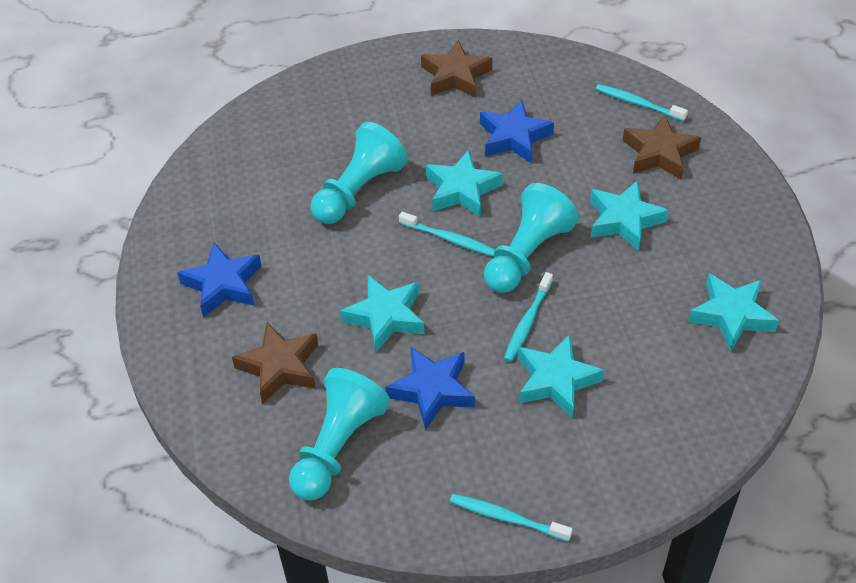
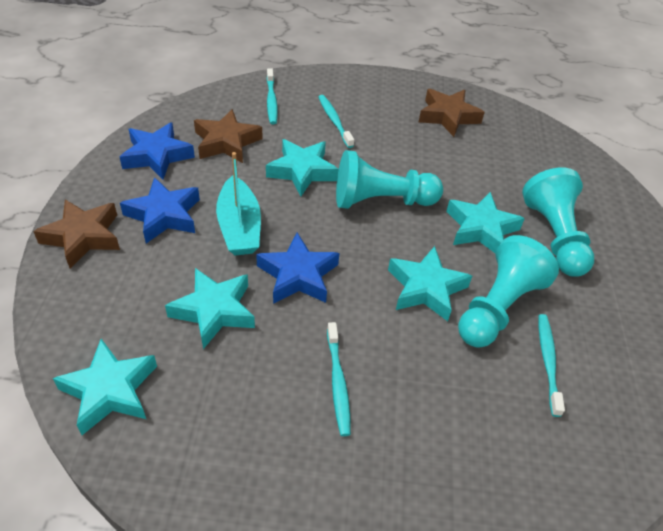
turquoise boat: none = 0 -> [216,152,261,255] = 1

